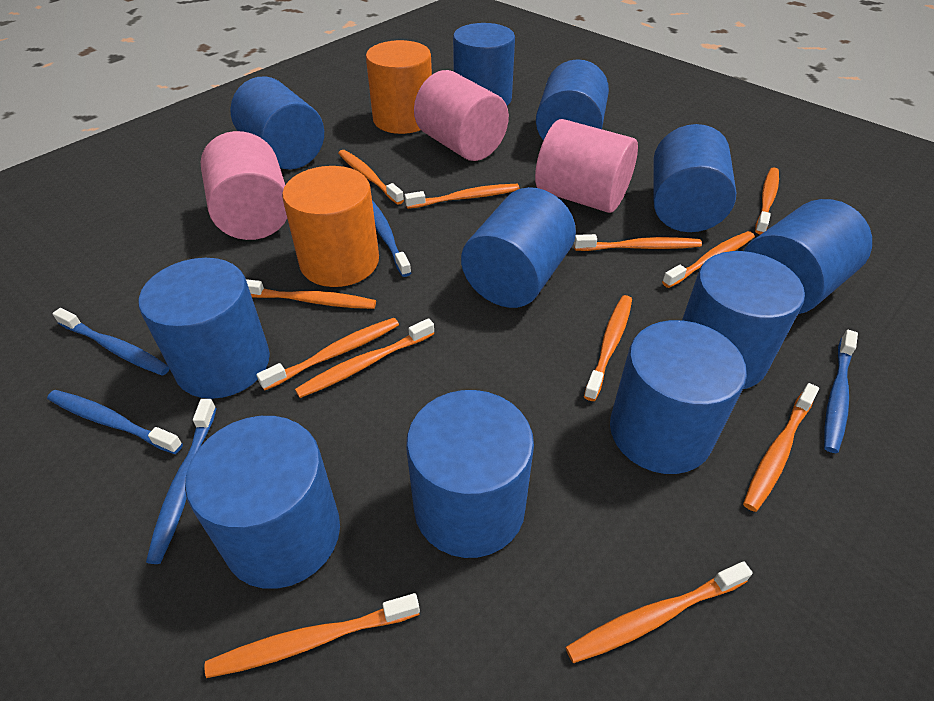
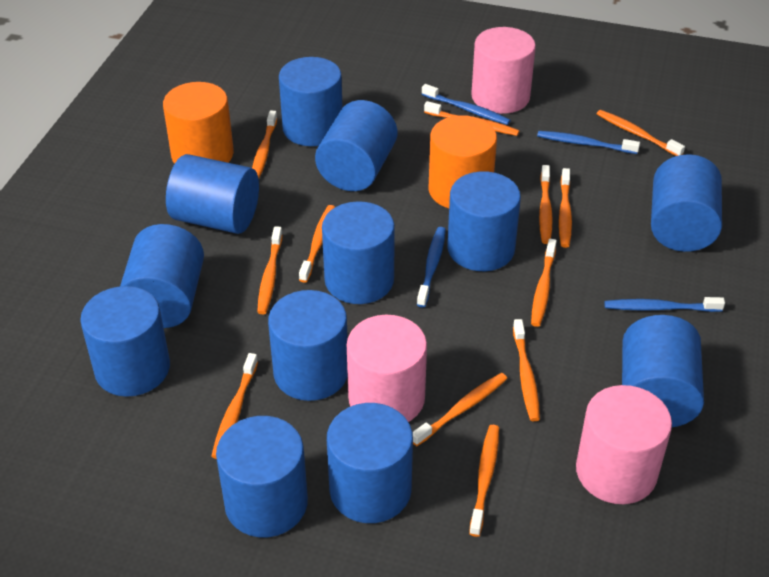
blue cylinder: [139,258,270,399] [185,416,340,589] [230,76,324,169] [406,390,534,558] [453,23,515,106] [461,187,576,308] [536,59,609,141] [610,320,747,474] [653,124,736,232] [682,251,805,389] [744,199,872,314] = 11 -> [80,286,170,397] [120,224,204,328] [166,154,259,234] [216,416,308,537] [268,290,348,401] [279,57,343,146] [315,100,397,191] [322,201,395,304] [327,403,413,523] [447,171,521,271] [622,315,704,427] [651,154,722,252] = 12
blue toothbrush: [47,390,183,454] [52,308,170,376] [146,399,217,564] [372,200,411,277] [824,330,858,453] = 5 -> [417,227,446,308] [422,84,511,125] [537,131,640,154] [604,297,725,312] = 4

